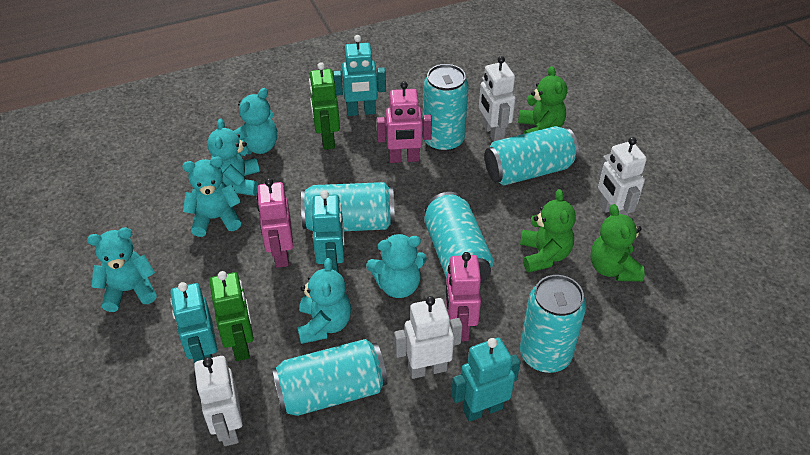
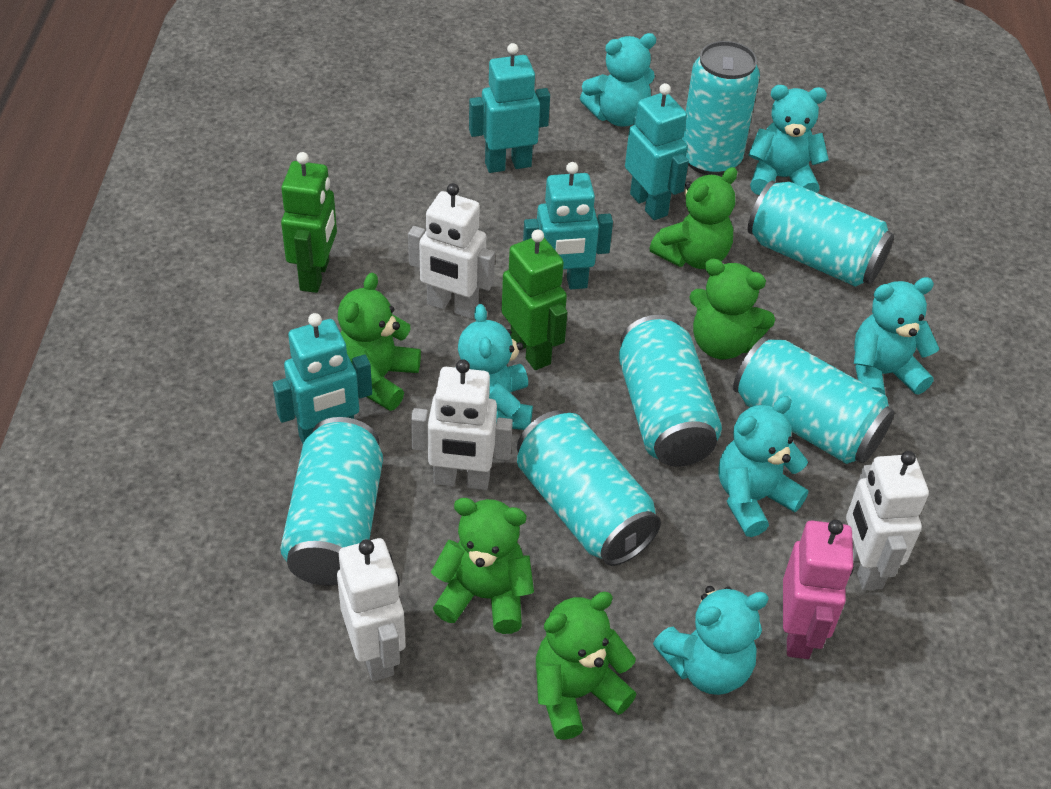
green teddy bear: [518,66,567,134] [520,189,576,273] [590,204,645,282] = 3 -> [338,273,421,411] [431,498,534,634] [536,592,637,740] [649,167,737,269] [689,258,775,359] = 5
pink robot: [256,178,293,268] [377,81,432,163] [446,252,481,341] = 3 -> [783,520,854,659] = 1

